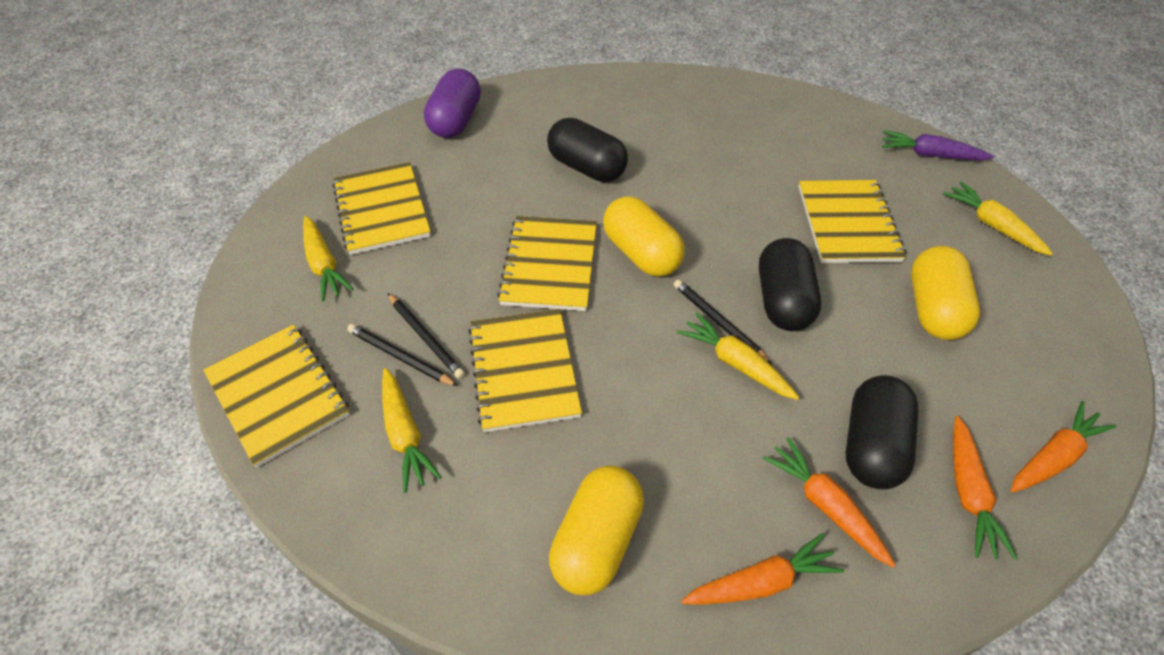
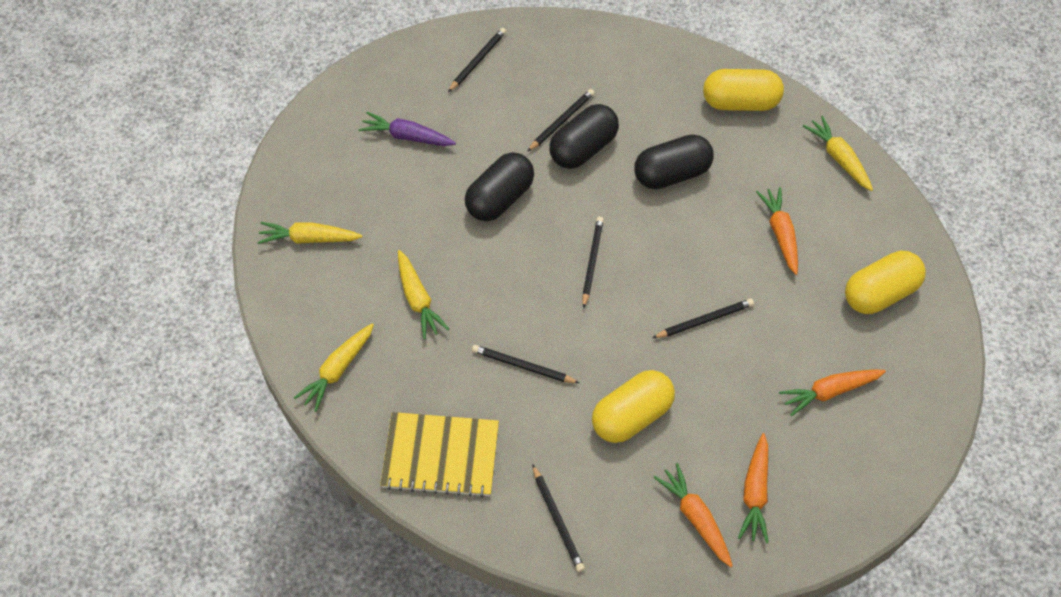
black pencil: [347,324,458,386] [388,293,465,379] [674,279,772,365] = 3 -> [448,28,506,92] [472,345,579,383] [527,89,595,152] [532,464,585,572] [582,217,604,308] [652,298,754,338] = 6
purple capsule: [424,69,481,138] = 1 -> none = 0
yellow notebook: [203,325,350,468] [332,162,431,255] [468,309,582,432] [497,216,597,311] [798,180,906,263] = 5 -> [380,412,499,498] = 1

